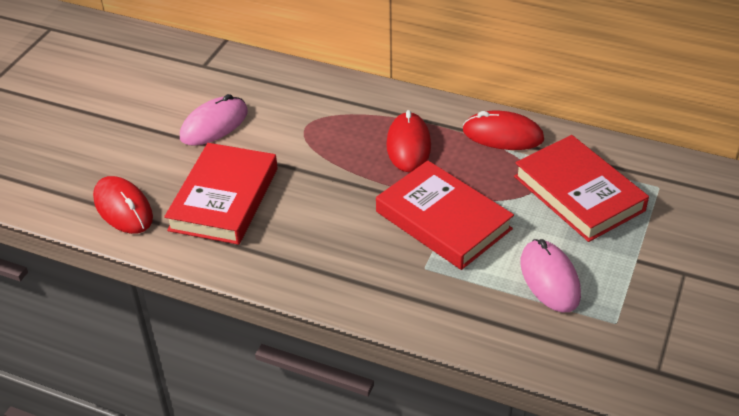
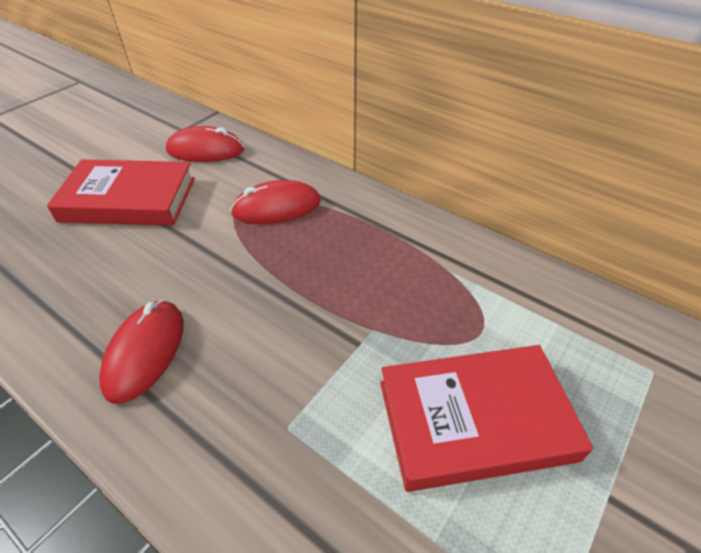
pink mouse: [180,94,248,146] [521,239,581,312] = 2 -> none = 0
red book: [164,143,277,245] [376,161,514,270] [514,135,649,242] = 3 -> [47,159,195,226] [380,345,593,492] = 2

